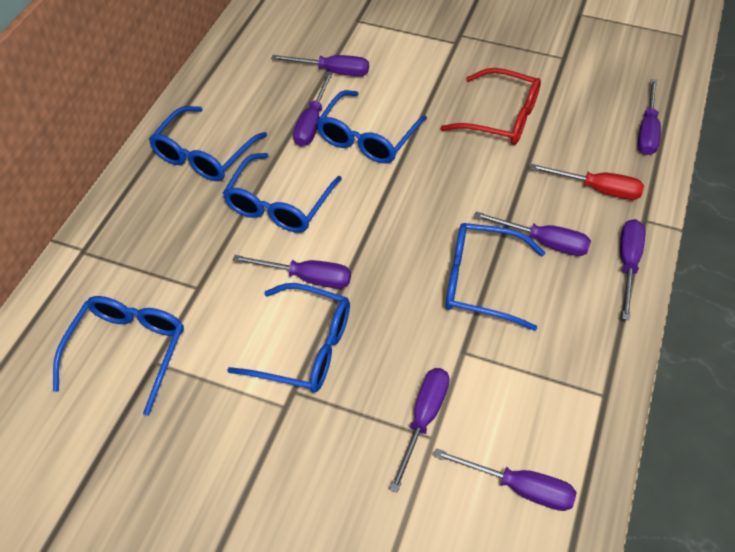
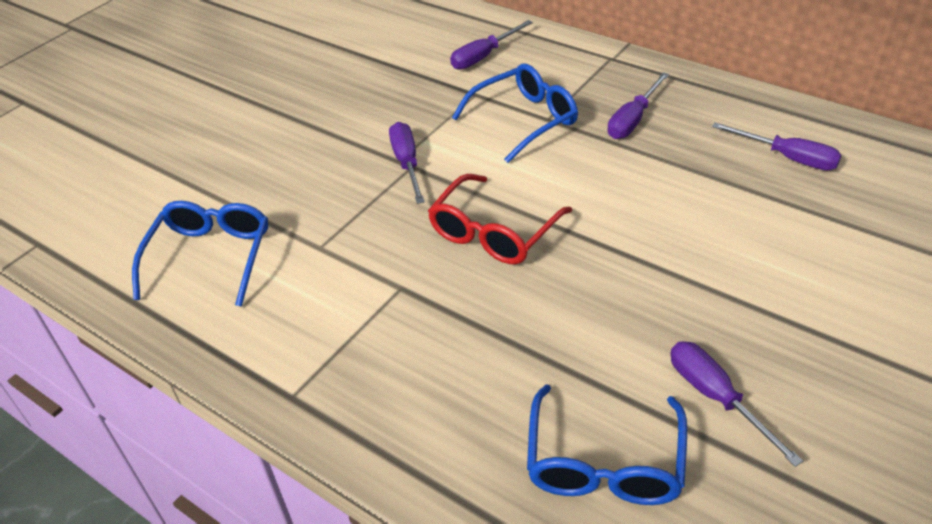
blue glasses: [53,296,184,416] [149,106,267,181] [223,153,342,233] [227,283,350,392] [316,90,427,163] [446,223,545,331] = 6 -> [132,201,268,307] [452,64,578,163] [527,384,687,505] = 3
purple screwdriver: [232,255,351,289] [271,55,369,76] [293,72,333,146] [389,368,450,493] [434,448,576,511] [474,211,591,256] [620,219,645,320] [638,79,661,155] = 8 -> [389,122,425,204] [450,20,533,70] [608,72,669,139] [670,341,803,467] [712,122,841,170] = 5
red screwdriver: [530,164,644,200] = 1 -> none = 0

